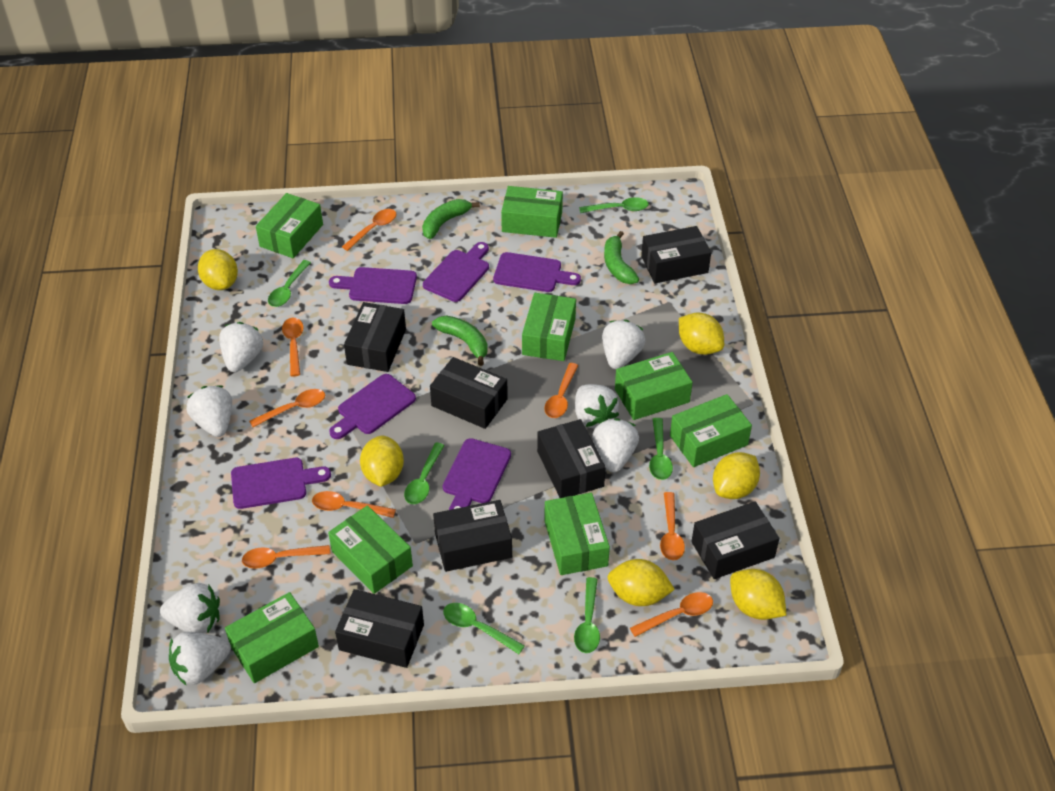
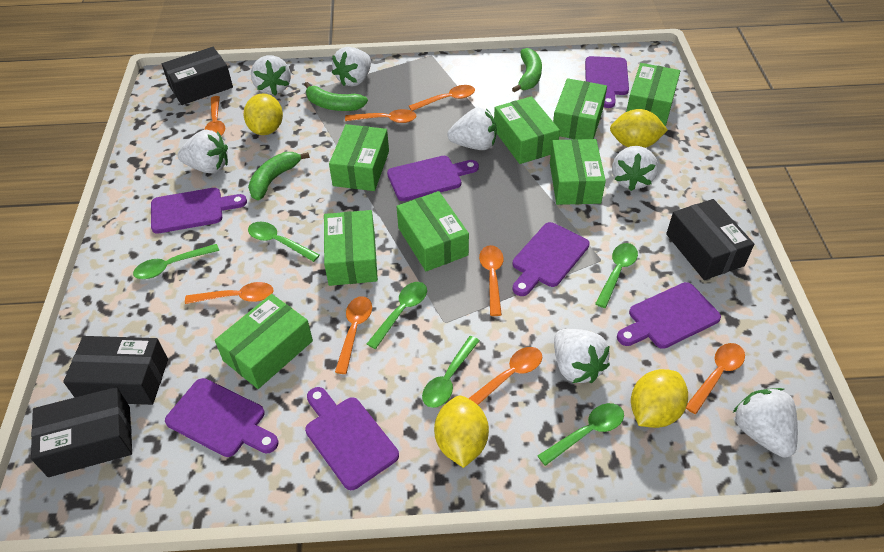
black box: [335,589,424,668] [344,302,406,372] [430,357,508,429] [433,500,512,572] [537,419,606,498] [641,226,711,283] [692,502,779,579] = 7 -> [31,387,132,477] [63,336,168,405] [162,47,233,105] [666,199,754,280] = 4
purple cutting board: [231,458,331,509] [329,267,417,304] [329,374,416,439] [423,242,489,302] [443,438,511,510] [493,252,581,292] = 6 -> [151,188,247,234] [165,378,278,457] [305,387,399,490] [387,156,479,201] [513,222,590,296] [585,56,629,108] [617,282,721,349] = 7
yellow lemon: [198,249,238,290] [360,435,404,487] [607,559,675,606] [679,312,724,355] [713,452,760,499] [730,569,787,620] = 6 -> [243,93,283,135] [434,396,489,468] [610,109,668,148] [631,369,688,428] = 4

